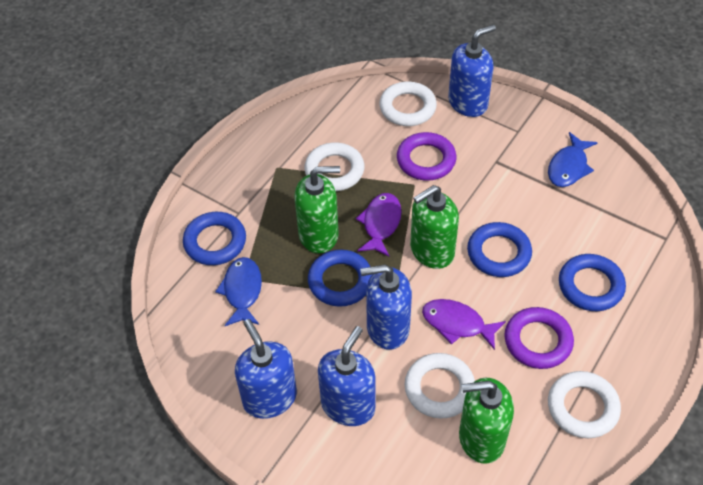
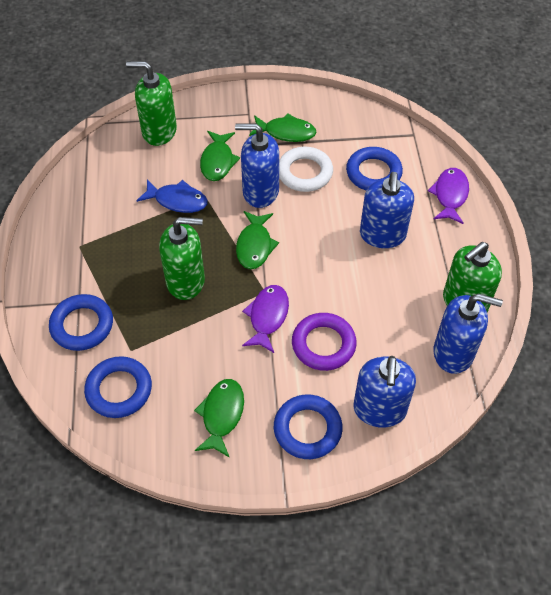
blue fish: [215,257,262,326] [548,132,598,187] = 2 -> [136,179,208,213] = 1
green fish: none = 0 -> [194,379,244,458] [200,131,240,181] [236,211,279,269] [249,113,316,142] = 4
purple ring: [397,132,456,181] [504,307,574,369] = 2 -> [292,313,357,371] = 1
white ring: [304,142,364,191] [380,82,437,126] [405,353,475,419] [548,371,621,438] = 4 -> [279,147,333,192] = 1

